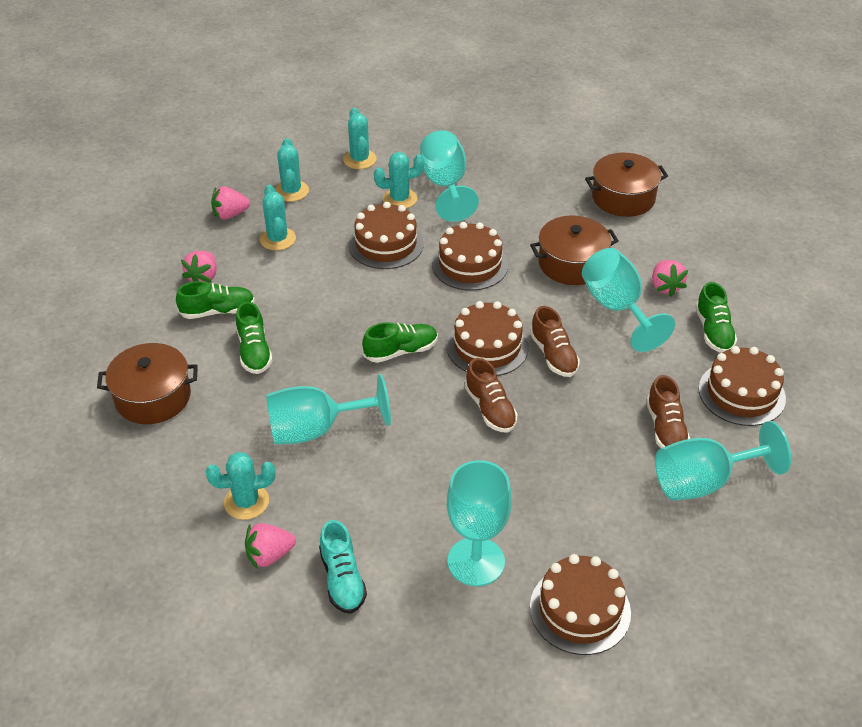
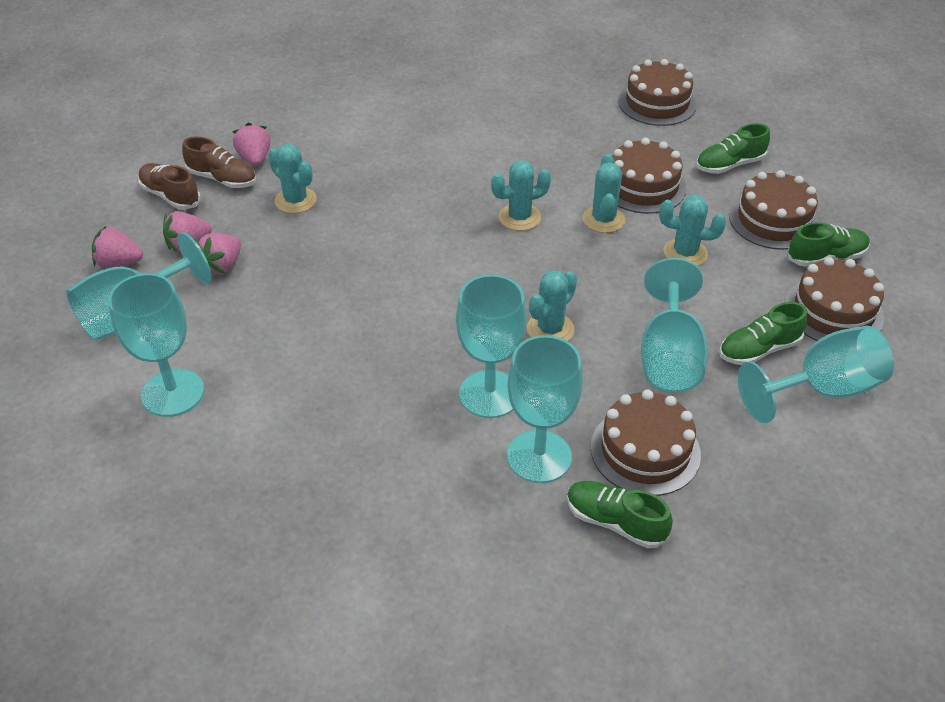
brown pot: [97,343,198,424] [530,216,618,285] [585,153,668,217] = 3 -> none = 0
brown shoe: [465,358,518,432] [530,306,580,377] [646,375,690,448] = 3 -> [138,163,201,210] [182,136,256,188] = 2
turquoise goblet: [266,374,391,445] [420,130,479,222] [447,460,512,586] [582,248,675,352] [655,421,791,501] = 5 -> [66,232,212,341] [108,273,204,417] [456,274,527,418] [507,335,583,483] [641,258,708,392] [738,326,894,423] = 6
turquoise shoe: [319,520,367,614] = 1 -> none = 0

